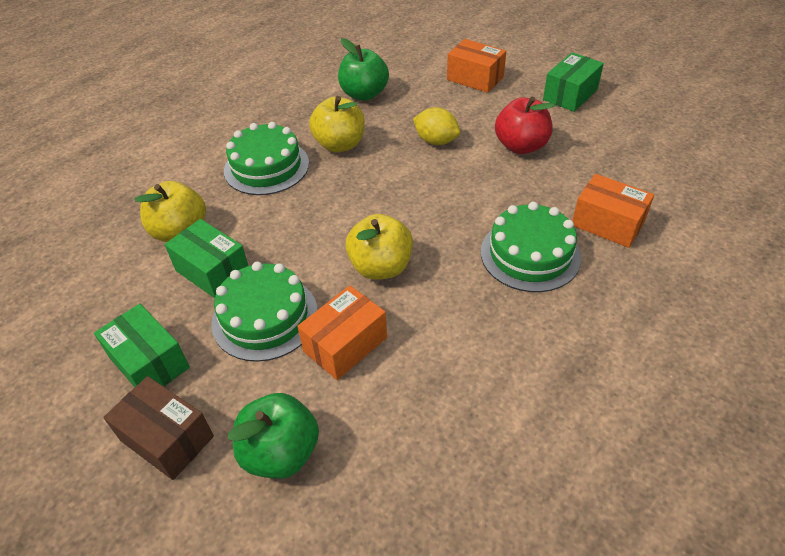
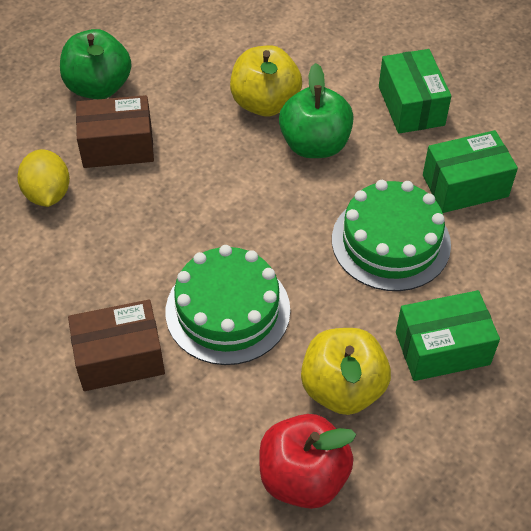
brown box: [103,376,214,480] = 1 -> [68,300,165,391] [76,95,154,168] = 2
green cake: [211,262,318,362] [224,122,309,195] [481,202,581,292] = 3 -> [166,245,290,365] [332,180,451,291] = 2
orange box: [297,285,387,380] [447,39,506,93] [572,174,654,248] = 3 -> none = 0
yellow apple: [135,181,206,242] [309,96,365,153] [345,214,413,280] = 3 -> [230,45,302,116] [301,328,391,415] = 2

